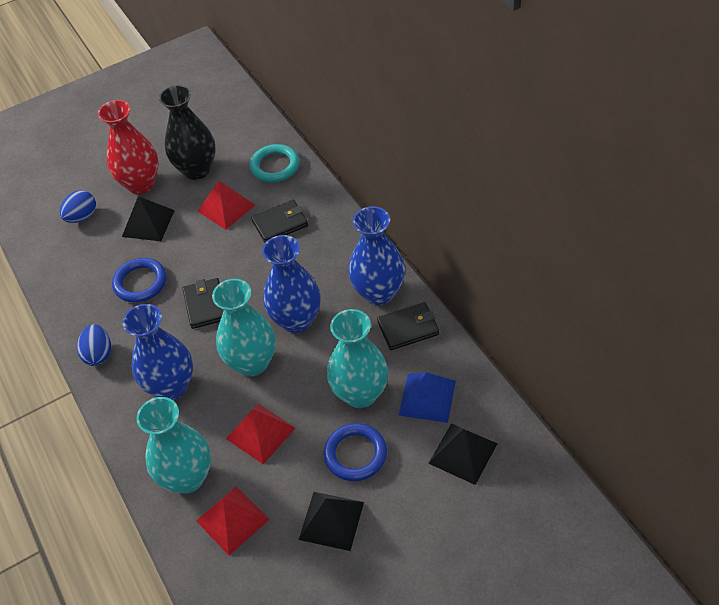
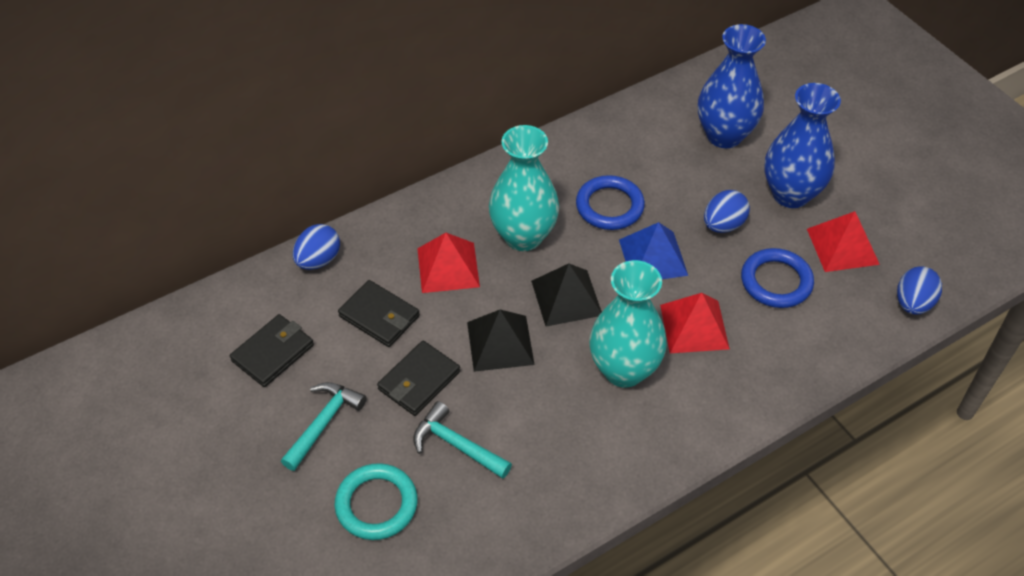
black pyramid: [122,196,175,241] [299,492,364,551] [428,423,498,485] = 3 -> [467,310,535,372] [531,264,602,327] = 2
black vase: [159,85,216,180] = 1 -> none = 0
blue egg: [59,190,96,223] [77,324,111,366] = 2 -> [293,224,340,270] [704,190,750,233] [897,266,942,315] = 3
blue vase: [122,304,193,400] [262,235,320,333] [348,206,405,305] = 3 -> [698,24,766,148] [764,83,841,208] = 2
red vase: [98,100,159,194] = 1 -> none = 0
turquoise hammer: none = 0 -> [281,382,367,471] [413,401,512,479] = 2
turquoise vase: [136,397,211,494] [212,279,276,377] [327,309,388,408] = 3 -> [489,125,559,251] [589,260,667,387] = 2

